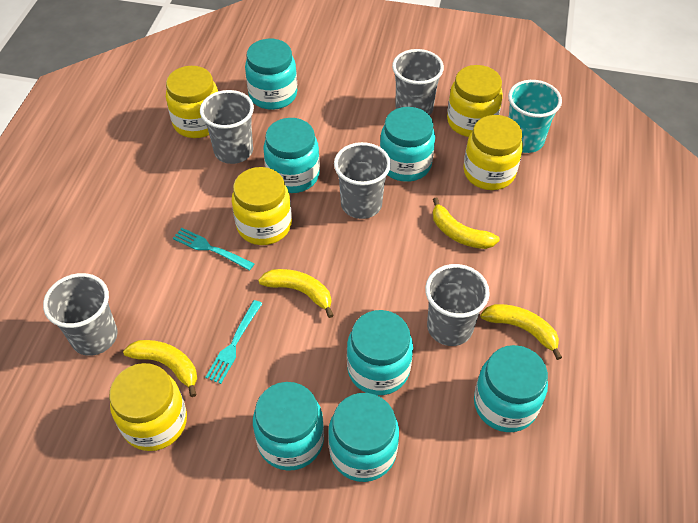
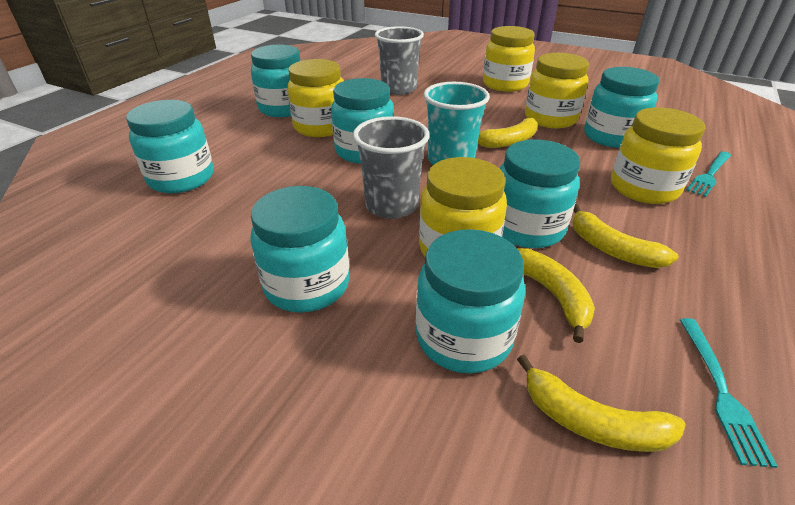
grey cup: [43,273,118,356] [200,90,254,164] [334,142,391,219] [392,49,444,115] [425,264,490,346] = 5 -> [353,116,430,219] [375,26,424,95] = 2

